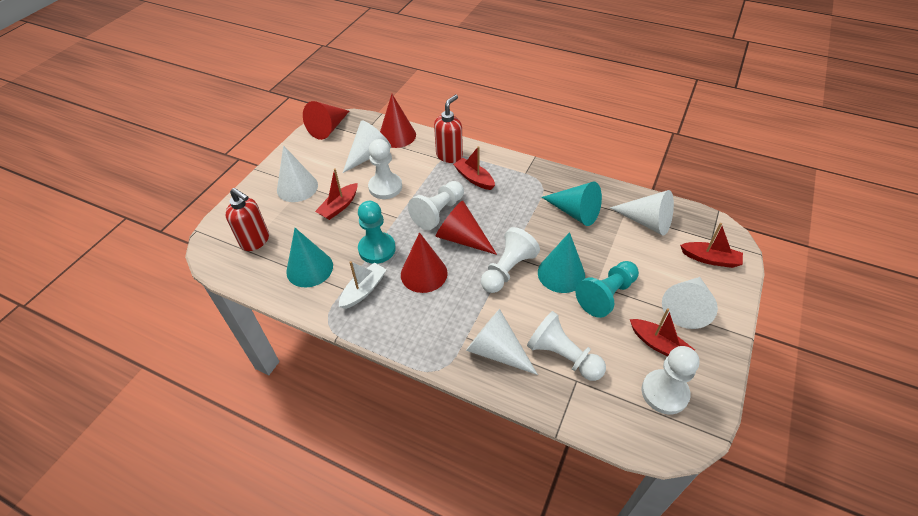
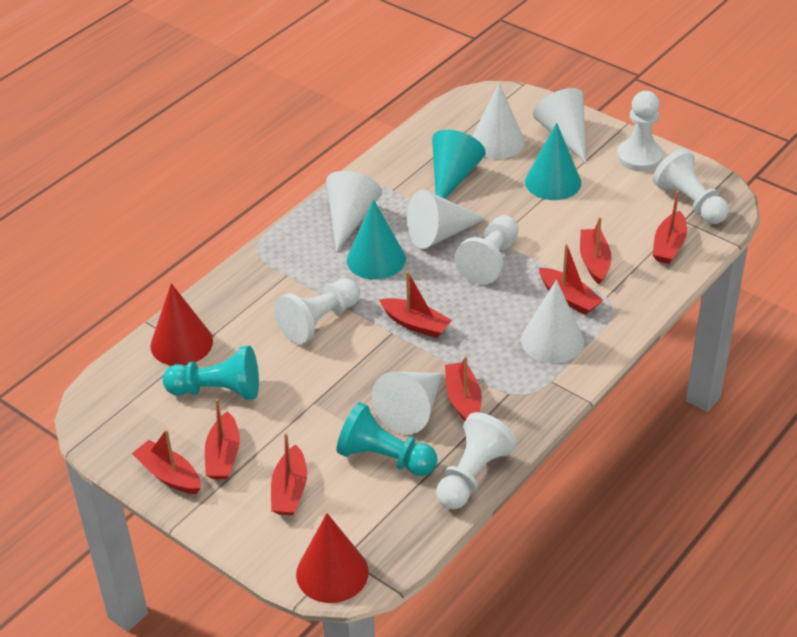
red boat: [315,168,357,220] [453,146,495,190] [630,308,695,357] [680,223,743,268] = 4 -> [132,429,201,494] [205,399,240,479] [271,433,307,515] [379,271,452,338] [445,356,482,421] [539,244,603,315] [580,217,611,285] [653,191,687,264] = 8
red cone: [303,101,349,140] [380,94,416,148] [401,232,448,293] [436,200,497,255] = 4 -> [150,283,213,366] [296,513,369,603] = 2
red soap dispenser: [225,188,269,251] [434,95,463,163] = 2 -> none = 0
white boat: [339,261,386,309] = 1 -> none = 0
white cone: [277,145,318,202] [343,120,391,173] [466,309,538,375] [610,190,674,236] [662,277,718,329] = 5 -> [326,171,382,252] [372,372,443,434] [407,189,486,249] [472,83,525,159] [521,280,584,363] [533,88,586,163] = 6

